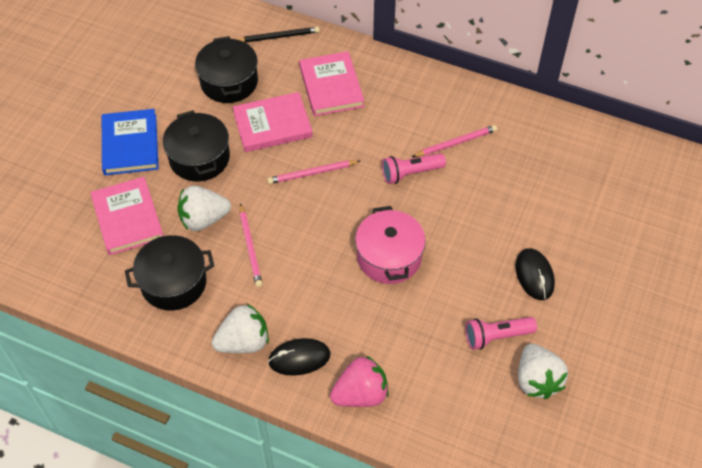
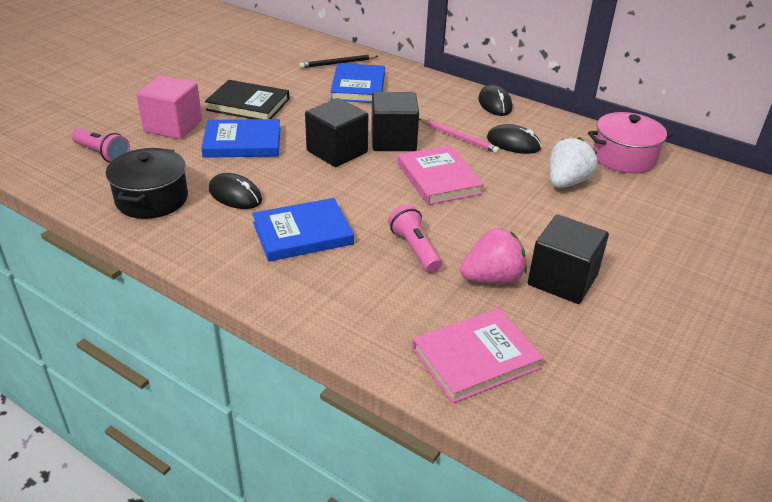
black book: none = 0 -> [205,80,289,119] = 1
black cube: none = 0 -> [305,98,368,167] [371,92,419,151] [528,215,609,304] = 3
black mouse: [268,338,330,376] [515,248,555,300] = 2 -> [209,173,262,209] [478,85,512,116] [487,124,541,154] = 3
black pot: [125,235,214,311] [163,110,230,182] [195,36,258,103] = 3 -> [106,148,188,219] = 1
blue book: [102,109,159,175] = 1 -> [201,119,281,158] [252,198,354,262] [330,63,385,103] = 3
pink book: [90,177,163,255] [233,92,313,152] [299,51,364,116] = 3 -> [398,145,484,205] [412,308,544,404] = 2
pink cube: none = 0 -> [136,75,202,139] = 1
pink pencil: [240,203,262,287] [267,160,360,184] [412,125,497,157] = 3 -> [419,119,500,153] = 1
white strawberry: [178,185,231,231] [212,304,269,353] [518,344,568,399] = 3 -> [549,137,598,188] = 1

